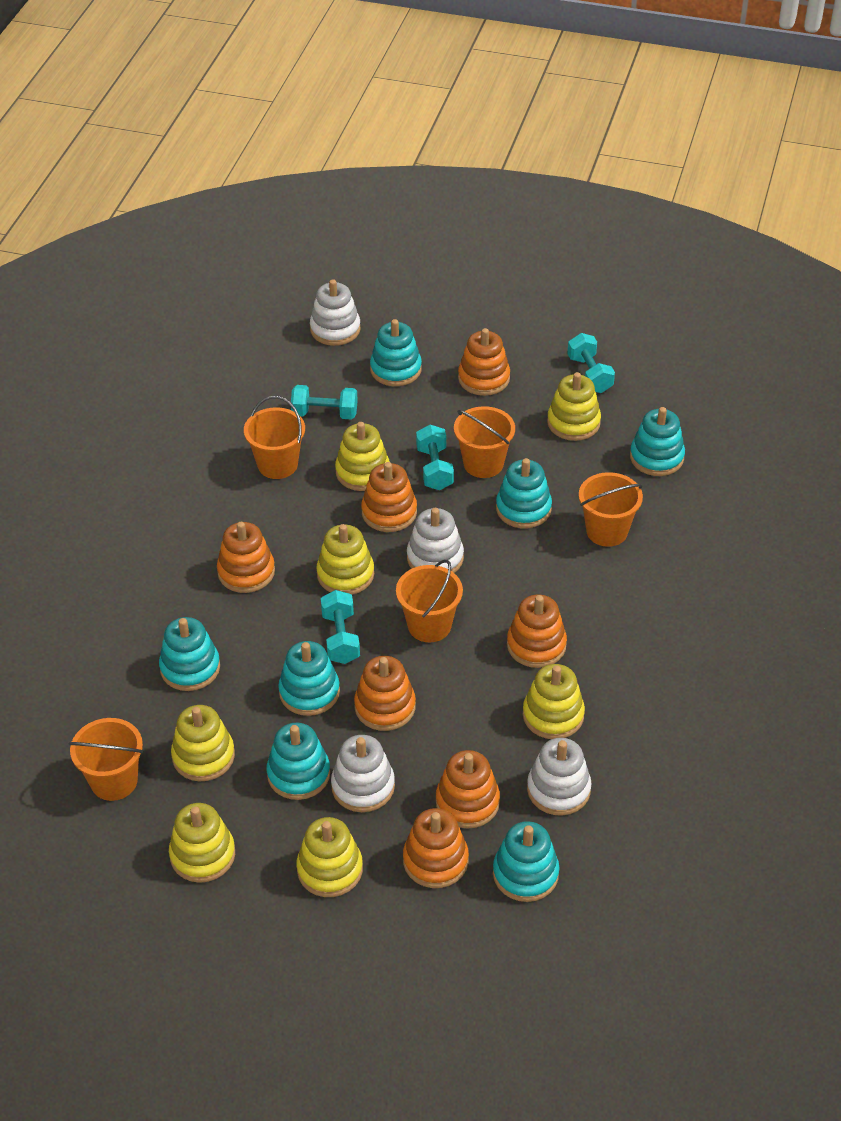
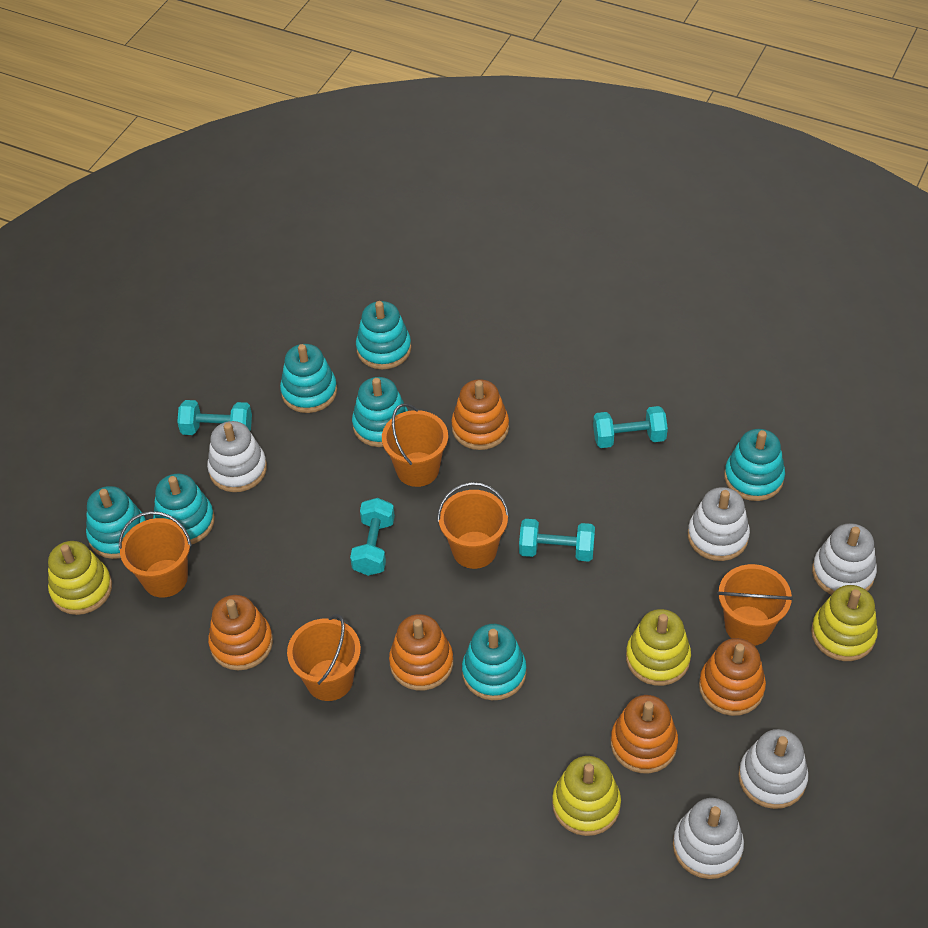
orange stacking toy: [217,522,275,593] [354,656,416,731] [361,462,417,532] [403,808,469,888] [436,750,500,829] [458,328,510,396] [507,594,567,668] = 7 -> [208,595,273,671] [389,614,453,691] [451,379,509,450] [611,695,678,773] [699,638,766,716] = 5
white stacking toy: [310,279,361,346] [331,735,395,812] [407,508,464,573] [527,738,592,816] = 4 -> [207,421,267,492] [673,798,744,879] [688,487,750,561] [738,729,808,809] [812,523,877,595] = 5
yellow stacking toy: [169,803,235,883] [171,705,235,781] [296,817,363,897] [316,524,374,595] [335,422,390,491] [523,664,585,739] [547,372,601,441] = 7 -> [48,541,112,615] [552,756,621,836] [626,609,691,686] [811,585,878,661] = 4

